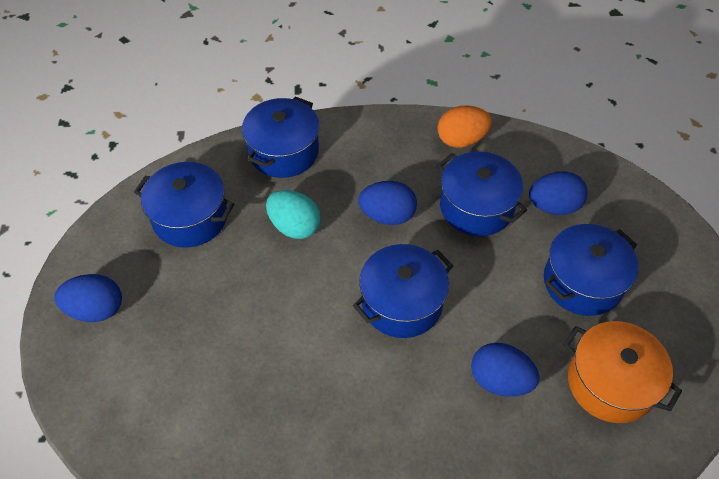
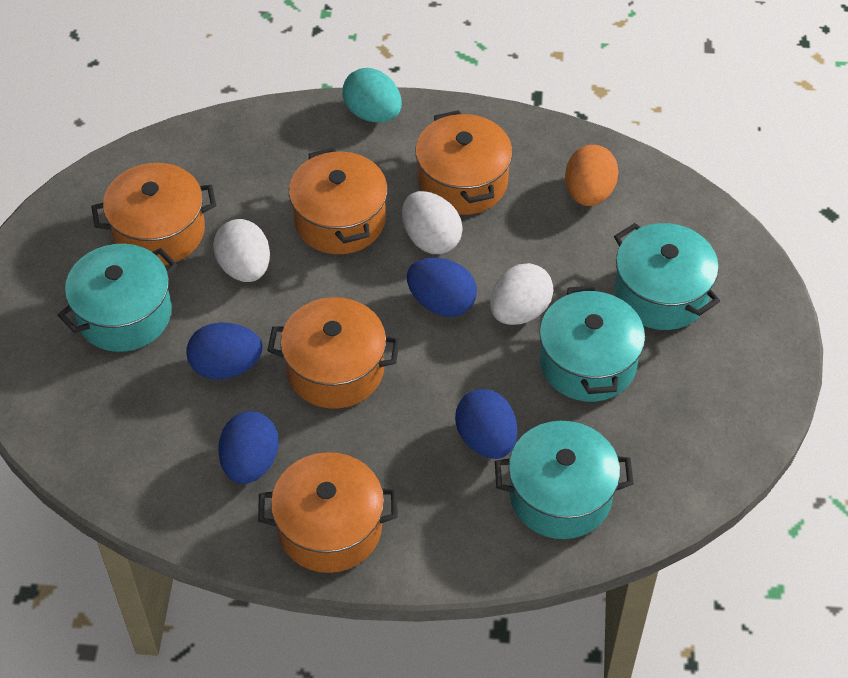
blue pot: [134,162,234,248] [242,96,319,178] [353,244,453,338] [437,151,527,236] [544,224,638,316] = 5 -> none = 0
orange pot: [563,321,682,423] = 1 -> [91,163,216,265] [258,452,398,573] [267,297,400,409] [289,147,388,254] [415,110,512,215] = 5
turquoise pot: none = 0 -> [58,244,177,352] [495,421,634,539] [539,285,645,402] [614,223,720,330] = 4
white egg: none = 0 -> [213,219,270,282] [402,191,463,254] [490,263,554,325] = 3

